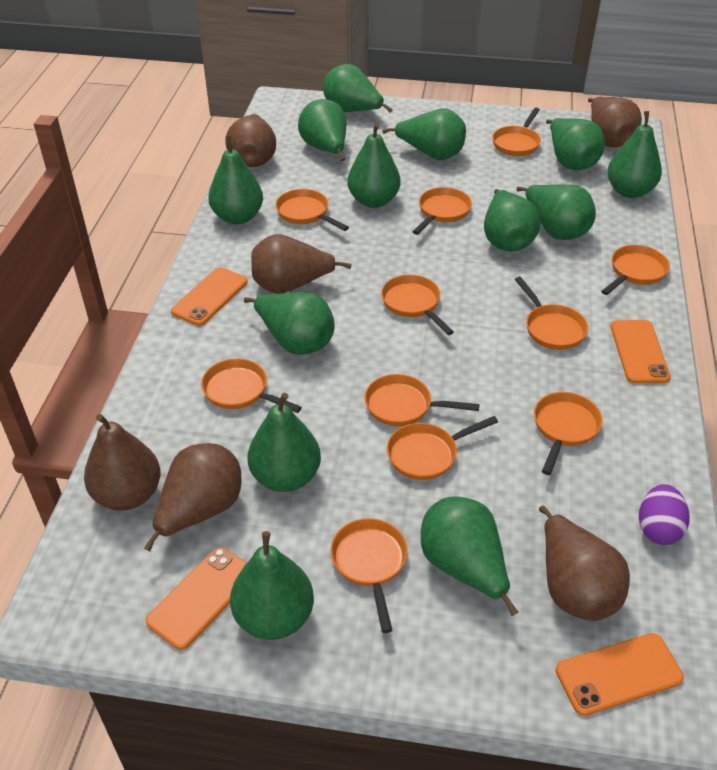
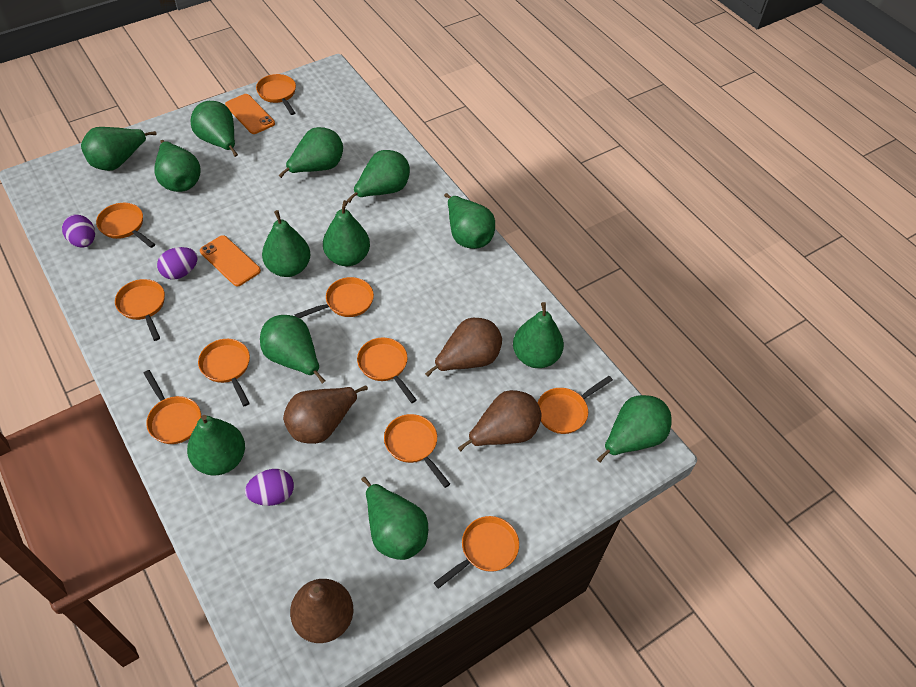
brown pear: [84,414,161,511] [144,443,242,552] [225,114,276,167] [251,234,352,294] [539,505,630,621] [588,97,642,147] = 6 -> [283,386,368,444] [290,579,353,643] [425,318,502,377] [458,390,542,451] = 4
orange pan: [201,359,302,413] [275,189,349,231] [331,518,408,633] [365,374,480,426] [381,275,454,335] [387,416,498,480] [413,187,472,235] [492,108,541,156] [515,277,588,350] [534,392,603,475] [601,245,670,295] = 11 -> [96,203,155,248] [115,279,165,341] [143,370,201,444] [198,339,250,406] [256,74,296,115] [295,277,374,318] [357,338,417,403] [384,414,450,488] [434,516,519,589] [537,376,613,434] = 10
orange phone: [146,547,247,650] [171,267,248,326] [556,633,684,716] [611,320,671,383] = 4 -> [200,235,261,286] [225,94,275,134] = 2
purple egg: [639,484,690,545] = 1 -> [62,214,95,248] [157,247,198,279] [245,469,294,506] = 3

